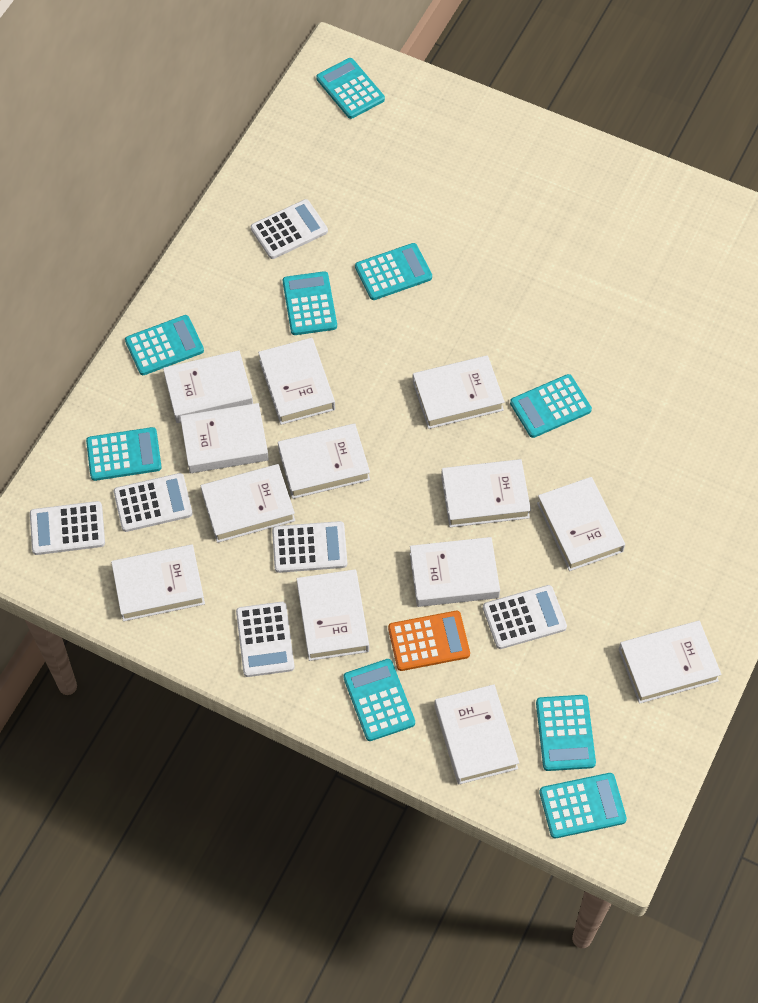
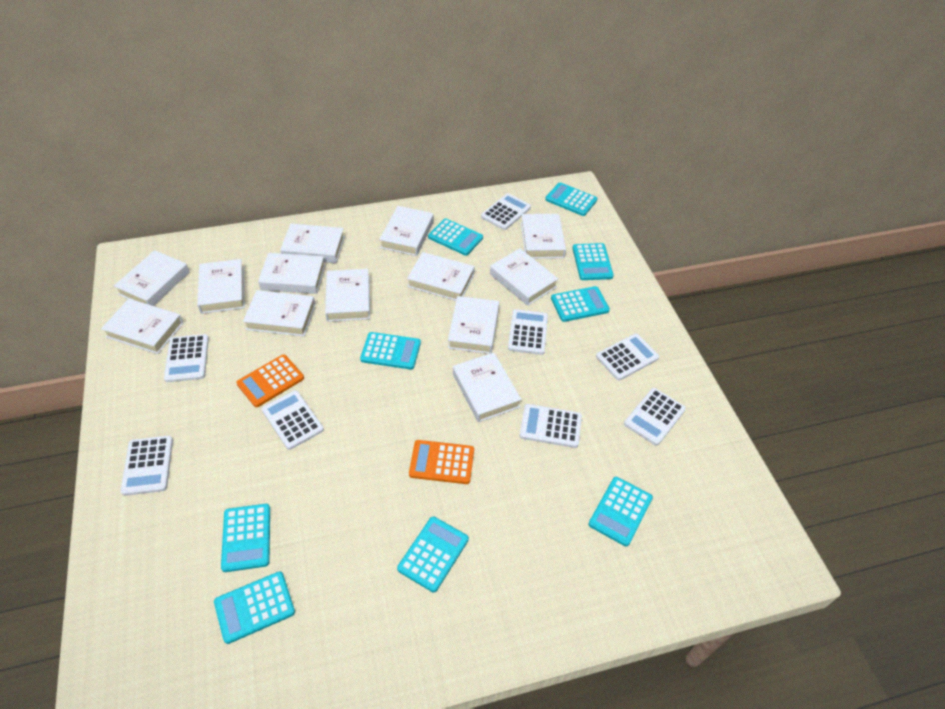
orange calculator: [388,611,470,671] = 1 -> [236,354,304,407] [409,440,474,484] = 2
white calculator: [30,501,105,555] [114,473,193,532] [236,602,295,677] [251,199,328,259] [272,521,347,573] [483,585,567,649] = 6 -> [121,436,173,496] [164,334,209,382] [262,390,324,450] [481,193,531,230] [508,309,548,355] [520,404,582,448] [596,333,659,381] [624,388,686,446] = 8

